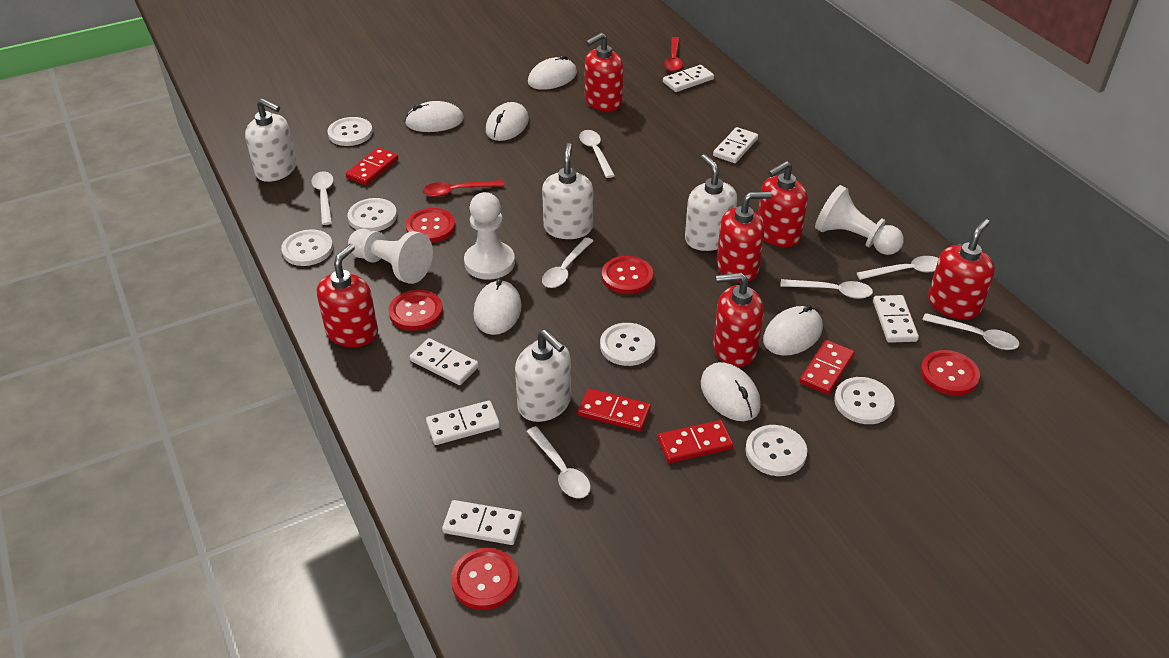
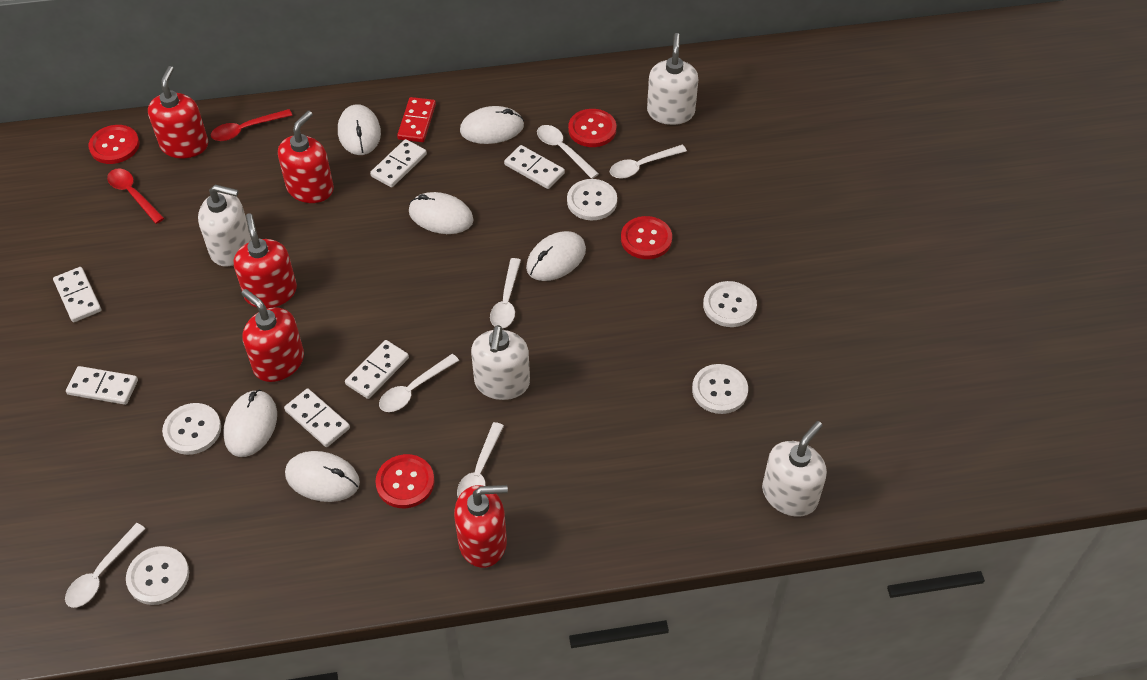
red button: [389,290,443,331] [406,208,455,243] [451,548,519,610] [602,256,653,294] [920,350,980,396] = 5 -> [89,125,139,164] [375,454,435,508] [568,109,616,147] [621,216,672,259] = 4
red domino: [346,147,398,185] [578,388,651,431] [657,420,733,463] [799,340,855,395] = 4 -> [397,97,436,142] = 1
red soap dispenser: [317,244,378,347] [585,33,623,111] [713,272,764,367] [716,192,772,283] [758,161,808,247] [928,219,995,320] = 6 -> [148,66,208,158] [234,213,297,308] [241,289,304,382] [278,111,334,203] [454,485,508,568] = 5
white button: [281,229,333,266] [327,117,373,146] [348,198,397,231] [600,323,655,366] [745,425,807,476] [834,377,895,424] = 6 -> [126,546,189,605] [162,403,221,455] [567,179,617,220] [692,364,748,414] [703,281,757,327] = 5
white pawn: [348,229,433,284] [464,192,515,280] [815,185,904,255] = 3 -> none = 0
white spoon: [311,171,334,225] [526,426,591,498] [542,237,593,288] [579,130,615,178] [780,279,873,299] [857,256,939,280] [923,313,1019,350] = 7 -> [65,523,146,608] [379,354,459,412] [457,422,504,497] [490,258,521,328] [537,125,599,179] [610,145,687,179] = 6

